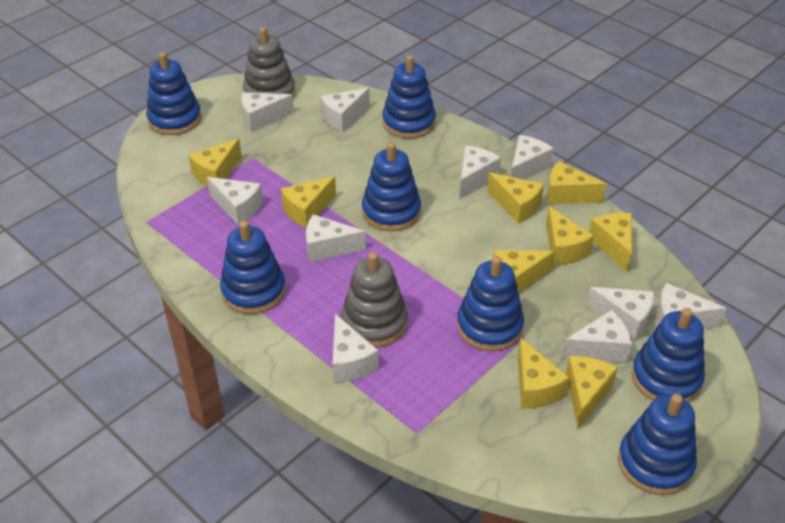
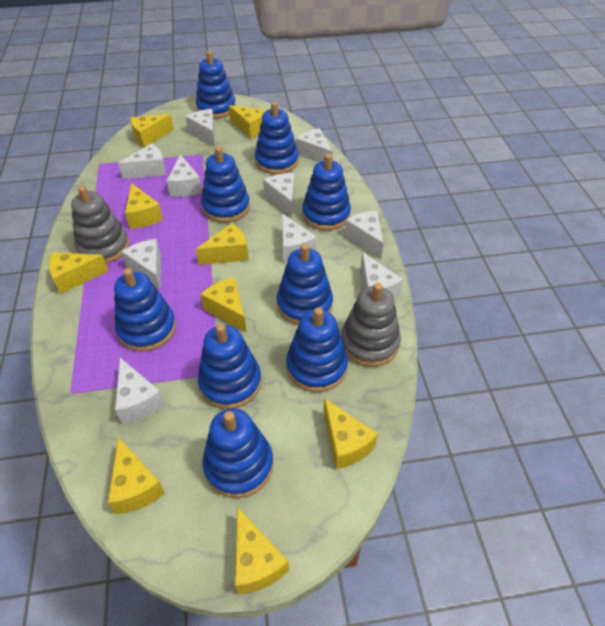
blue stacking toy: [146,52,202,135] [220,221,286,314] [362,142,421,231] [382,55,436,139] [457,256,524,351] [618,394,697,495] [631,308,705,402] = 7 -> [114,268,176,352] [196,51,236,119] [197,324,262,409] [201,146,250,223] [202,408,273,498] [255,102,299,174] [277,243,333,325] [286,307,348,392] [302,154,351,231] = 9

